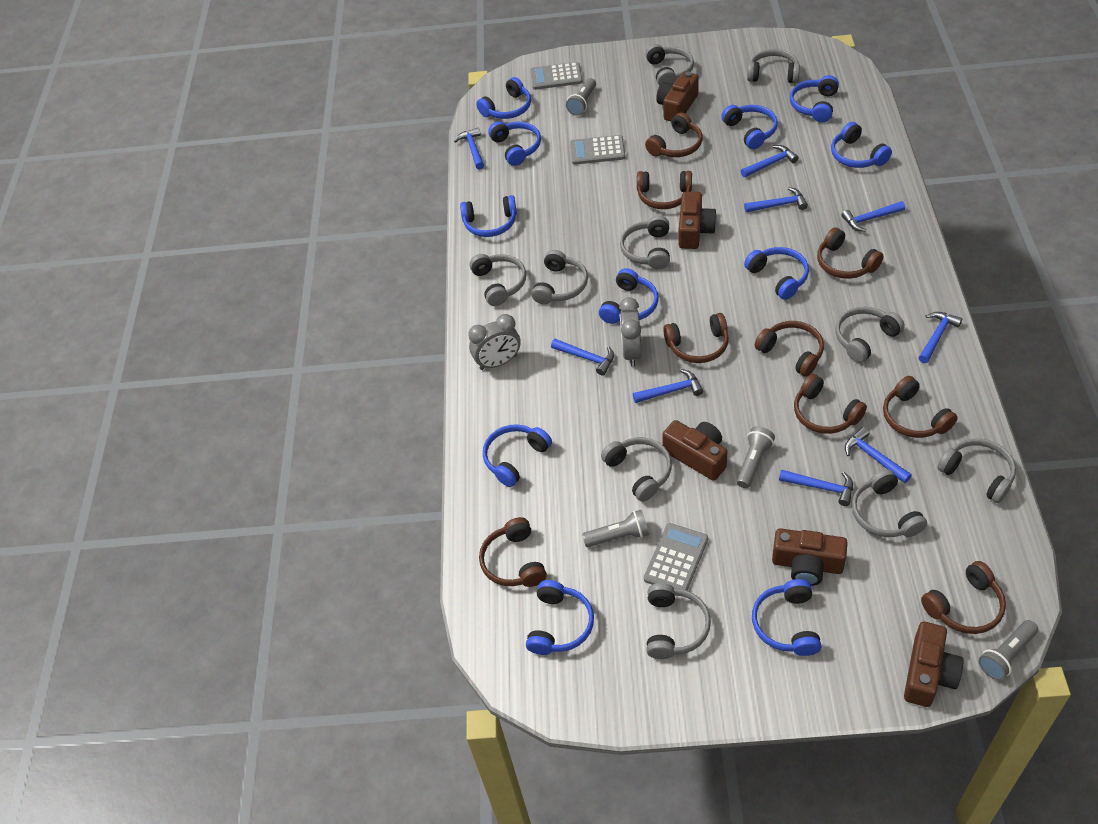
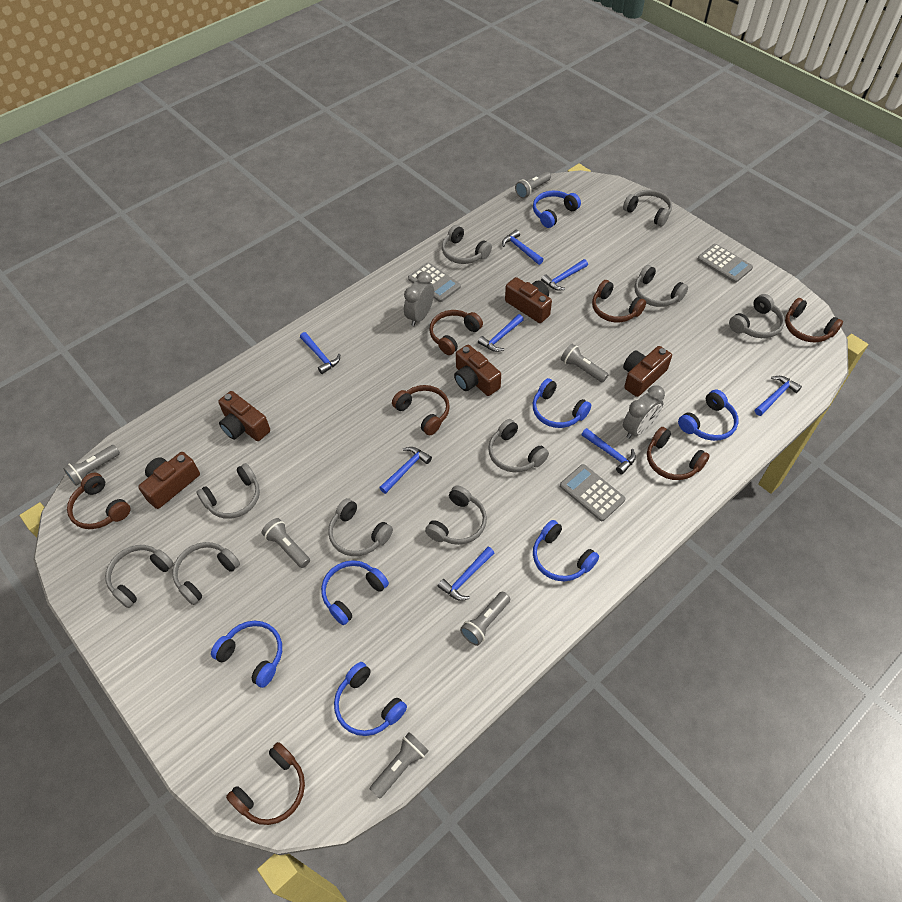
blue hammer: [454,127,484,169] [551,339,614,376] [633,369,703,403] [741,145,799,178] [744,187,808,212] [779,470,853,506] [841,201,905,232] [845,427,912,483] [918,312,962,363] = 9 -> [300,332,340,374] [379,447,432,494] [438,547,494,601] [478,314,524,352] [502,230,544,265] [541,259,588,291] [581,428,636,474] [755,376,802,416] = 8
blue headphones: [460,195,517,237] [476,77,531,119] [483,424,552,487] [488,121,541,166] [526,580,594,655] [599,268,658,324] [721,105,778,149] [744,247,809,300] [752,579,821,656] [790,75,839,122] [831,122,892,168] = 11 -> [211,621,282,688] [321,560,389,625] [334,662,407,736] [533,191,581,228] [533,378,591,428] [533,520,599,581] [678,390,738,441] = 7
brown headphones: [479,517,547,587] [637,171,692,209] [645,113,702,157] [663,313,729,363] [755,321,824,377] [794,374,867,434] [817,227,883,279] [883,376,958,438] [921,561,1006,634] = 9 -> [67,473,130,529] [226,742,305,825] [392,385,450,435] [429,310,483,355] [592,280,646,322] [647,427,710,480] [785,298,843,342] = 7
grey flashlight: [566,78,596,116] [582,510,649,547] [736,426,775,488] [979,620,1038,680] = 4 -> [63,445,120,486] [261,518,310,568] [370,732,429,799] [460,592,510,646] [515,171,551,198] [561,344,609,383] = 6

